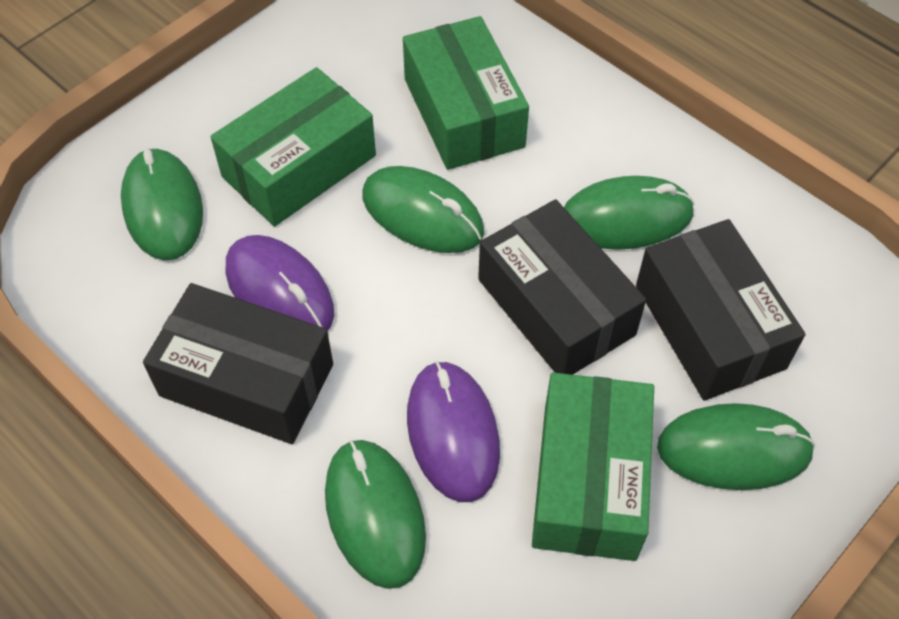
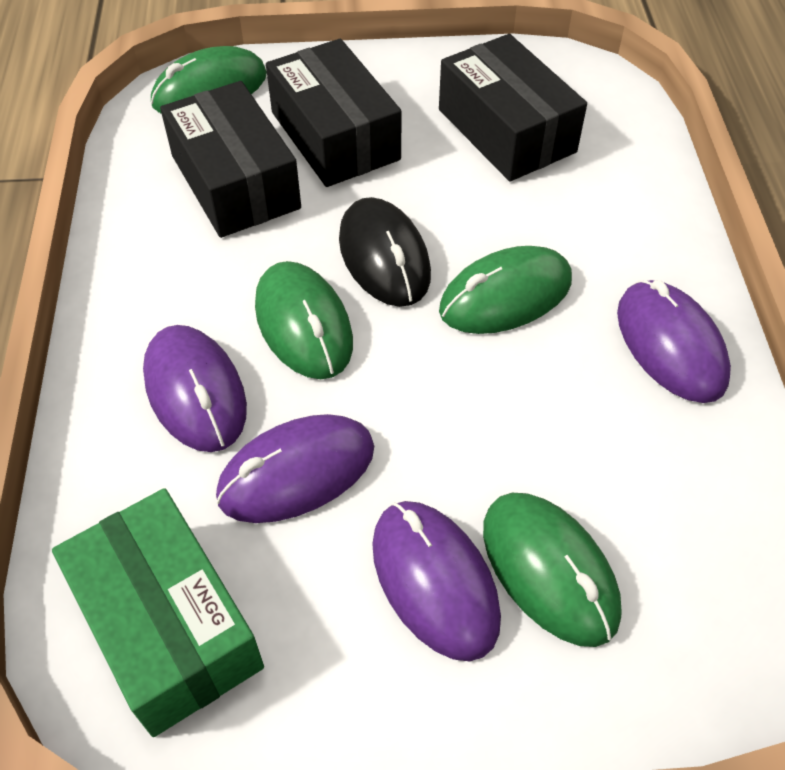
black mouse: none = 0 -> [339,197,431,307] = 1
green box: [211,67,376,226] [403,16,529,170] [532,372,654,561] = 3 -> [52,488,264,737] = 1
green mouse: [121,148,203,260] [325,440,426,589] [362,166,484,253] [564,176,695,250] [657,403,815,490] = 5 -> [151,46,267,114] [255,261,353,379] [439,246,572,334] [483,493,622,647] = 4
purple mouse: [226,235,334,331] [407,361,500,502] = 2 -> [143,325,247,452] [216,414,374,523] [372,501,501,661] [617,280,731,403] = 4

